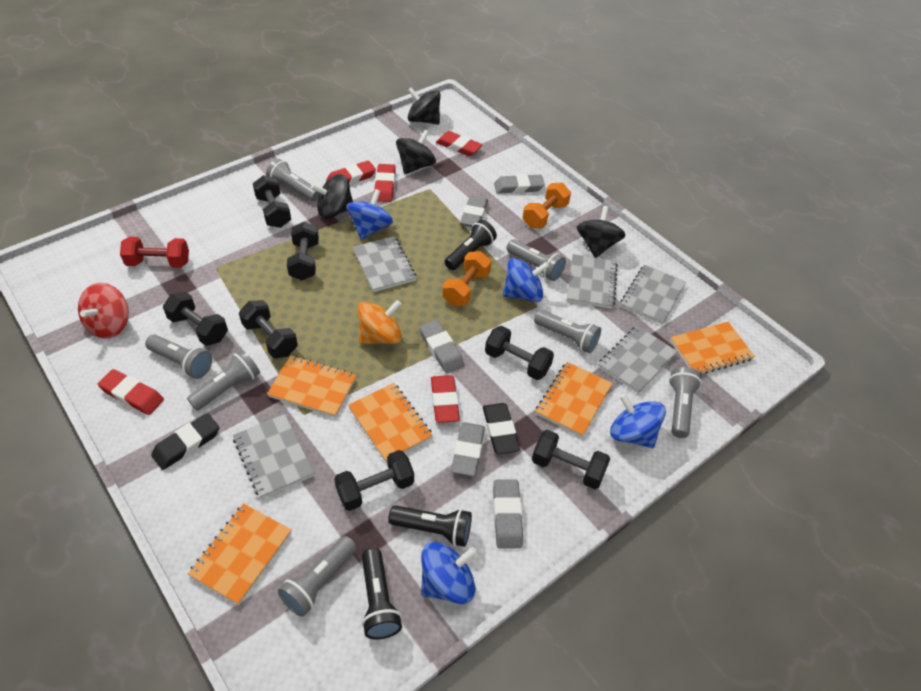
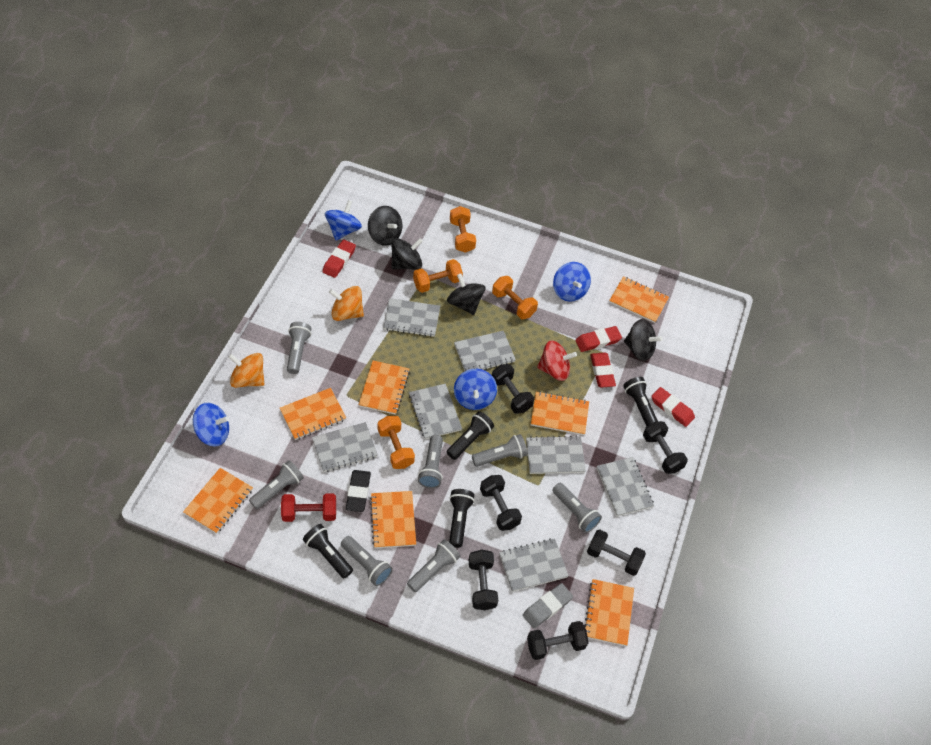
black dumbbell: [163,292,228,346] [239,300,298,358] [253,175,291,228] [287,222,319,280] [334,450,414,511] [485,326,554,380] [532,430,610,489] = 7 -> [468,550,498,610] [480,475,522,531] [492,364,534,414] [527,621,589,660] [587,529,646,576] [643,421,688,474] = 6
black eraser: [151,413,219,470] [483,403,520,454] = 2 -> [346,470,371,512] = 1
black flashlight: [362,548,402,639] [388,505,472,547] [445,220,497,270] = 3 -> [303,524,353,578] [447,411,494,460] [449,489,475,548] [623,377,658,427] = 4
grey eraser: [419,320,464,373] [451,422,485,476] [460,195,488,227] [493,479,523,548] [494,174,545,194] = 5 -> [523,583,573,628] = 1
grey notebook: [233,414,314,499] [353,236,417,292] [567,254,618,309] [598,326,678,394] [620,265,686,325] = 5 -> [312,422,378,472] [383,298,440,337] [409,384,462,439] [454,331,516,371] [499,538,569,592] [526,436,586,474] [597,457,654,516] = 7
orange dumbbell: [442,251,492,306] [523,183,571,228] = 2 -> [378,416,415,469] [413,259,463,293] [450,206,476,253] [492,276,538,319] = 4
orange notebook: [188,504,291,605] [267,355,357,417] [348,383,433,462] [535,362,613,437] [670,322,755,375] = 5 -> [183,468,253,534] [280,388,346,440] [358,360,410,415] [370,491,416,548] [531,391,589,435] [584,579,634,646] [609,276,669,323] = 7
orange spinning top: [358,300,402,344] = 1 -> [228,353,264,388] [329,286,364,321] = 2
red eraser: [98,369,164,415] [326,160,376,186] [374,164,396,202] [431,375,460,423] [436,131,483,156] = 5 -> [322,239,356,278] [575,326,622,352] [590,353,616,388] [651,387,695,427] = 4

